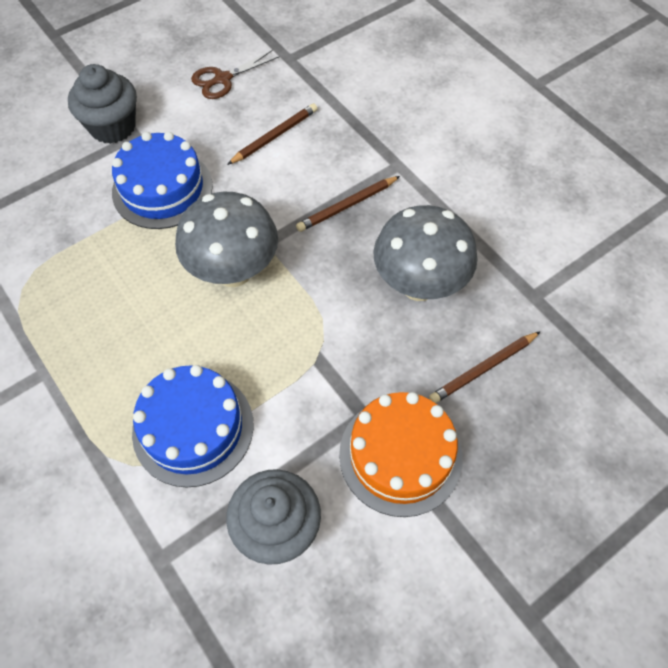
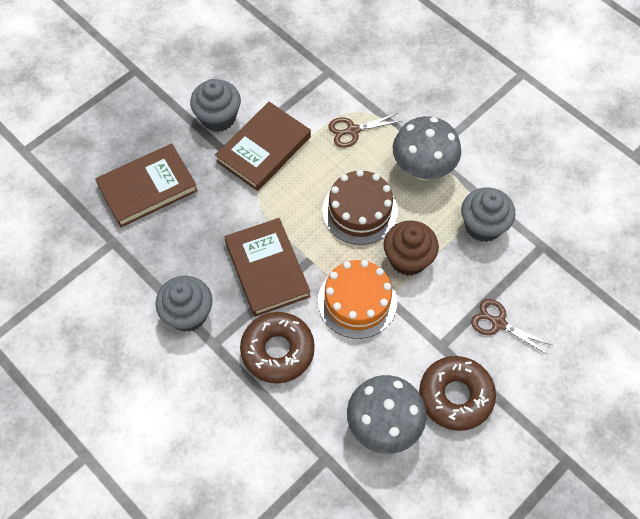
blue cake: [112,132,213,229] [132,365,254,487] = 2 -> none = 0
brown book: none = 0 -> [95,144,198,228] [215,102,311,191] [224,218,311,317] = 3
brown cake: none = 0 -> [322,170,398,245] = 1
brown cupcake: none = 0 -> [384,221,439,276] = 1
brown donut: none = 0 -> [240,312,315,383] [419,356,496,431] = 2
brown pencil: [227,103,318,165] [296,176,400,232] [429,331,541,403] = 3 -> none = 0
brown scissors: [191,50,280,99] = 1 -> [328,113,401,148] [471,299,552,355] = 2
grey cupcake: [68,64,137,144] [226,469,321,565] = 2 -> [155,276,212,332] [190,79,241,132] [461,187,515,242] = 3

